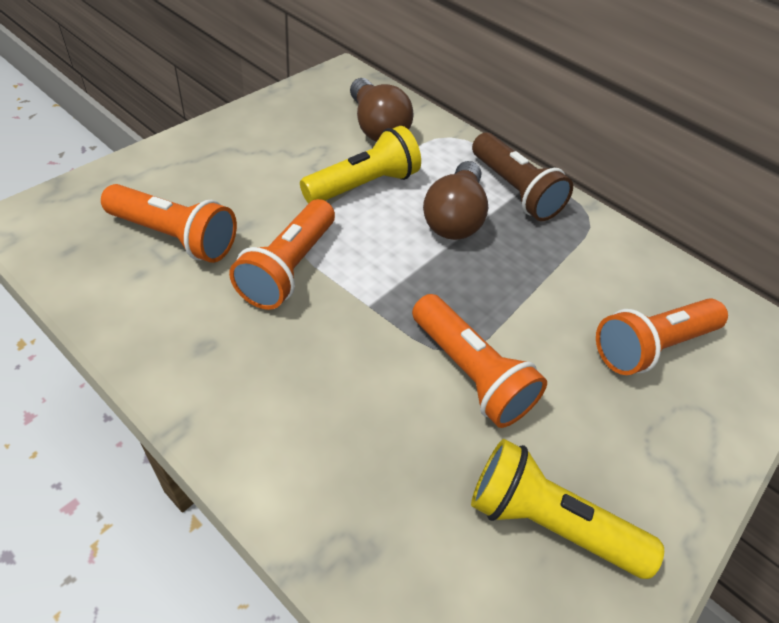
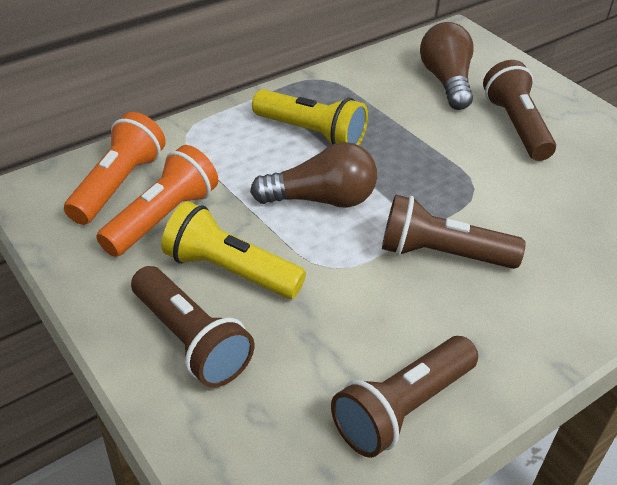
brown flashlight: [472,133,573,221] = 1 -> [131,266,254,388] [331,336,478,458] [382,195,526,269] [483,60,556,161] = 4
orange flashlight: [101,184,237,263] [229,199,335,310] [412,294,547,428] [596,299,728,375] = 4 -> [64,112,166,225] [96,145,218,257] = 2

